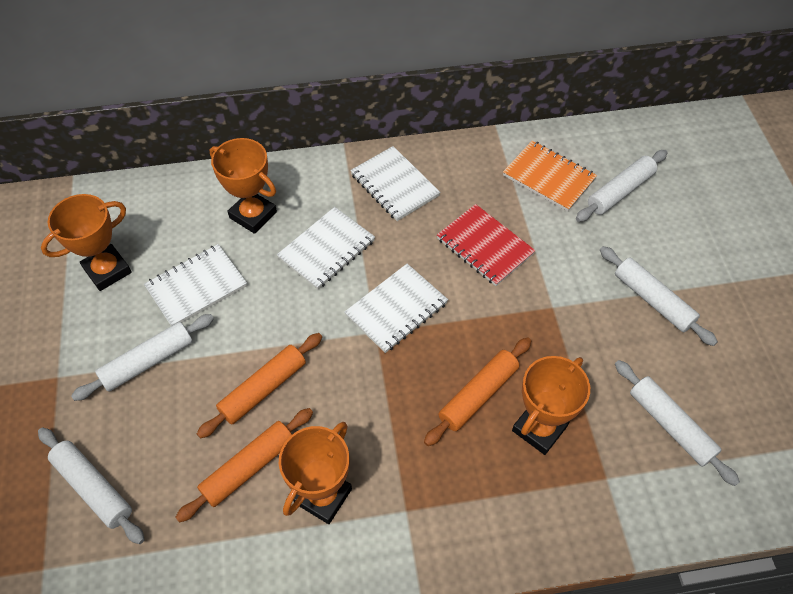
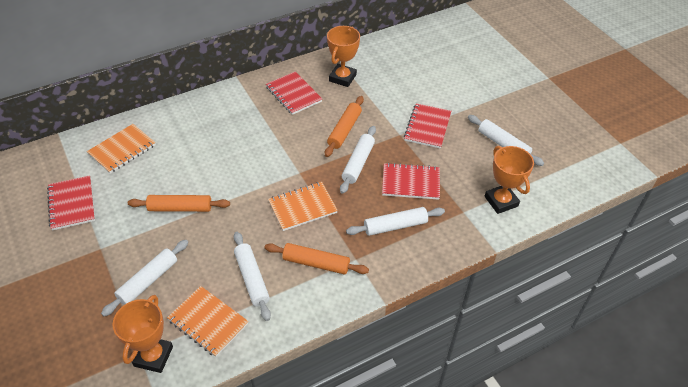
orange notebook: [503,141,597,212] = 1 -> [87,124,156,173] [167,286,249,357] [268,182,338,231] = 3
orange trophy: [41,194,132,291] [210,138,277,234] [279,422,352,524] [512,356,590,455] = 4 -> [112,295,173,373] [327,26,360,87] [485,146,534,214] = 3
red notebook: [437,204,536,286] = 1 -> [47,175,95,230] [266,71,322,115] [382,163,440,200] [404,103,451,149] = 4
white notebook: [144,244,247,326] [277,207,375,290] [345,264,448,353] [350,146,440,221] = 4 -> none = 0

